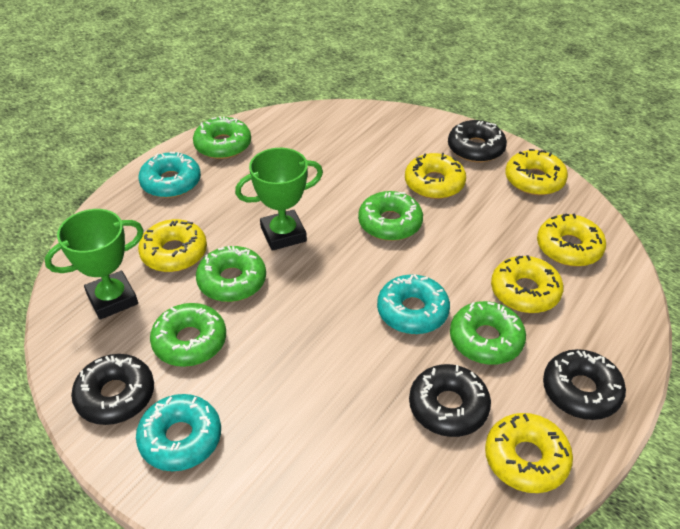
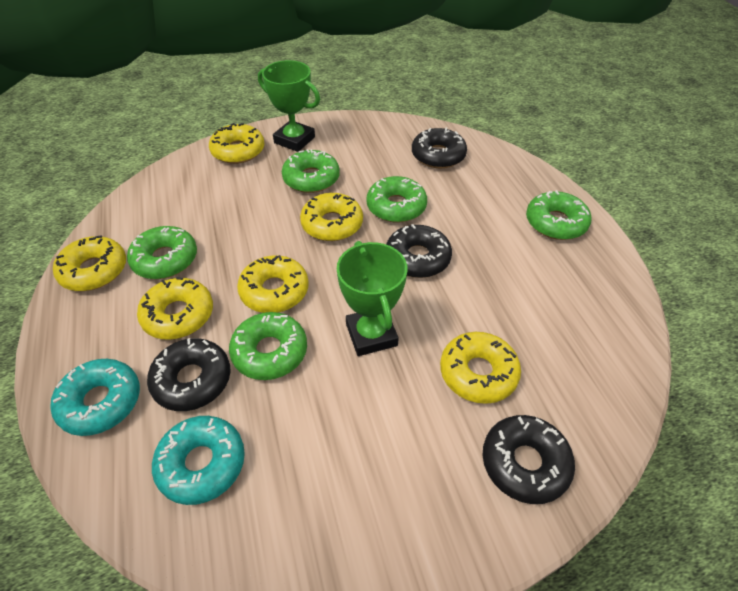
turquoise donut: [136,394,221,471] [138,152,201,198] [377,274,450,334] = 3 -> [50,359,140,436] [152,416,245,505] = 2

